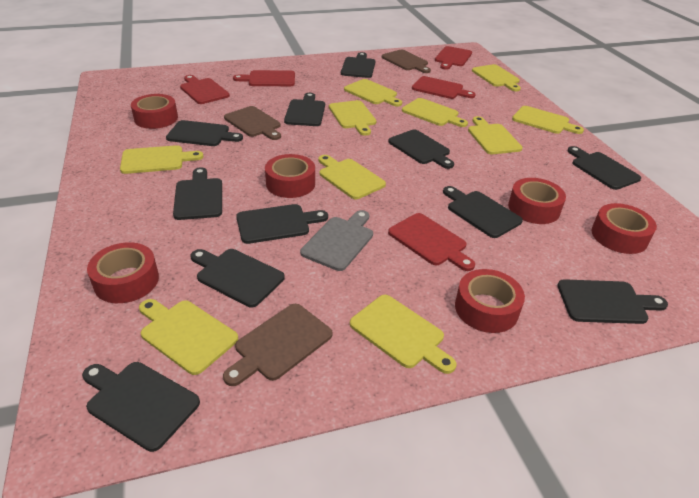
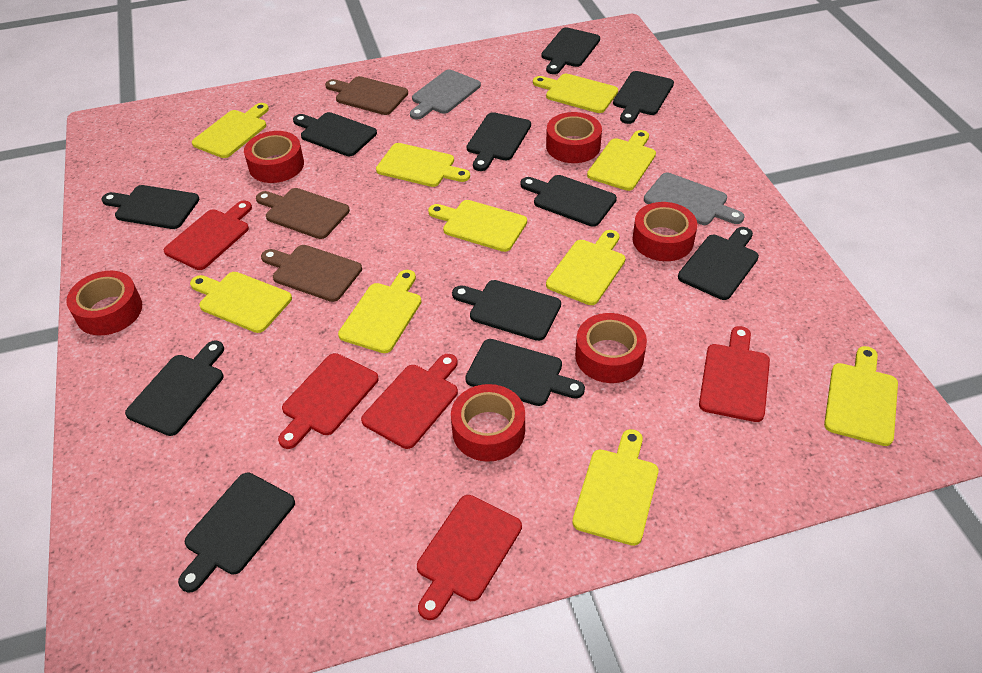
grey cutting board: [300,210,373,271] = 1 -> [410,70,481,119] [644,173,745,225] = 2

